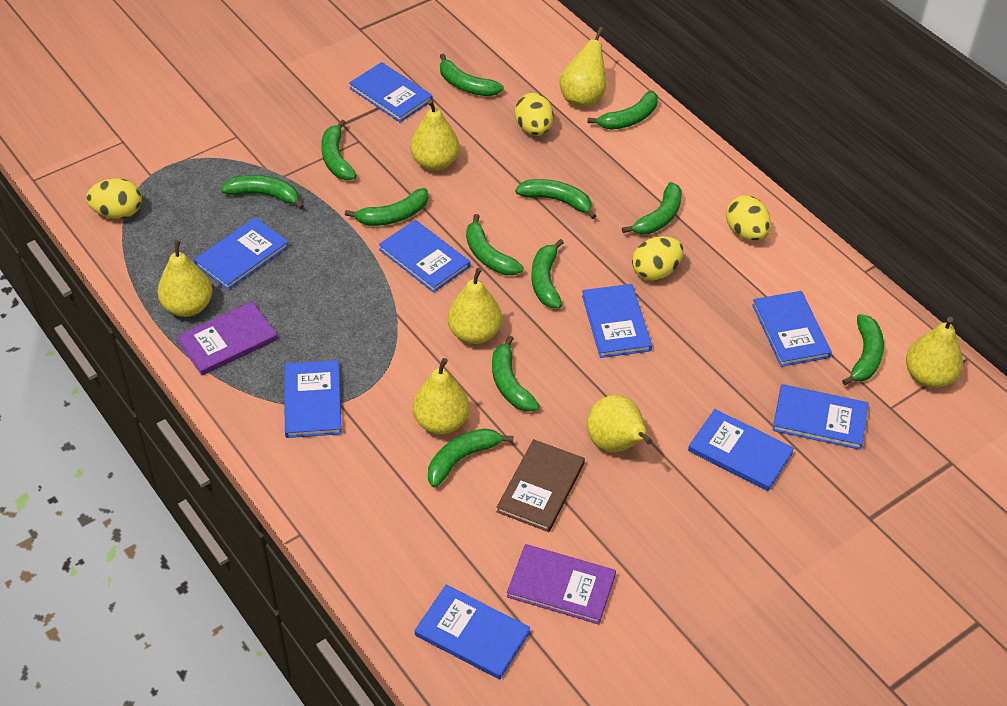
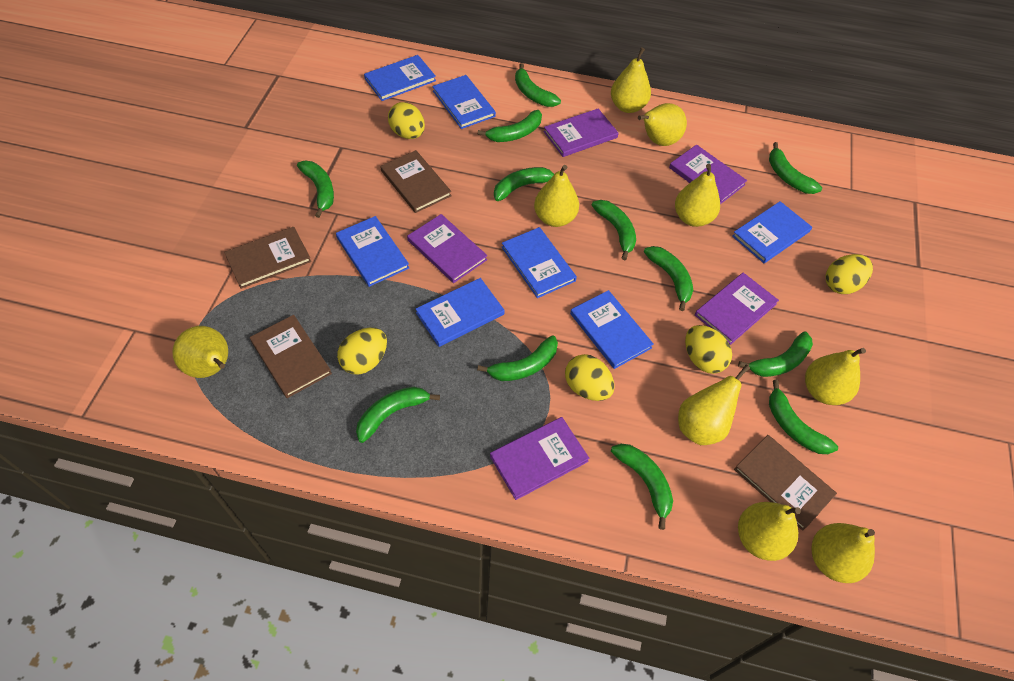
blue book: [194,217,289,290] [284,360,342,438] [349,62,433,122] [379,220,470,293] [415,585,530,679] [582,284,652,358] [688,409,794,491] [752,291,832,367] [772,384,868,450] = 9 -> [336,216,409,287] [364,55,436,101] [416,278,505,347] [432,75,496,129] [502,227,577,298] [570,290,654,369] [732,201,812,263] = 7
brown book: [496,439,585,532] = 1 -> [224,227,311,289] [250,315,332,398] [381,150,452,213] [734,435,837,531] = 4
purple book: [177,301,278,375] [507,544,616,624] = 2 -> [407,214,488,283] [490,417,589,500] [544,109,619,157] [669,145,747,204] [695,273,779,345] = 5
yellow egg: [86,178,142,219] [515,93,554,136] [632,236,684,281] [726,195,771,241] = 4 -> [337,328,387,375] [388,102,425,139] [565,354,615,401] [685,325,732,374] [826,254,873,294] = 5
yellow pear: [157,240,213,317] [410,99,459,171] [413,358,470,434] [448,268,502,344] [559,27,606,107] [587,395,652,452] [906,317,963,388] = 7 -> [172,326,228,378] [534,165,579,227] [611,47,651,113] [638,103,687,146] [675,164,720,227] [678,365,750,445] [738,502,801,561] [805,348,866,405] [811,523,875,583] = 9

